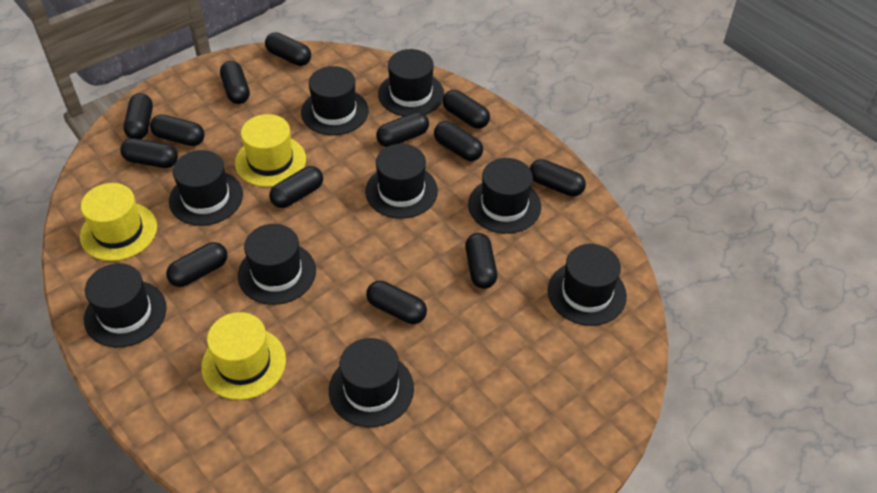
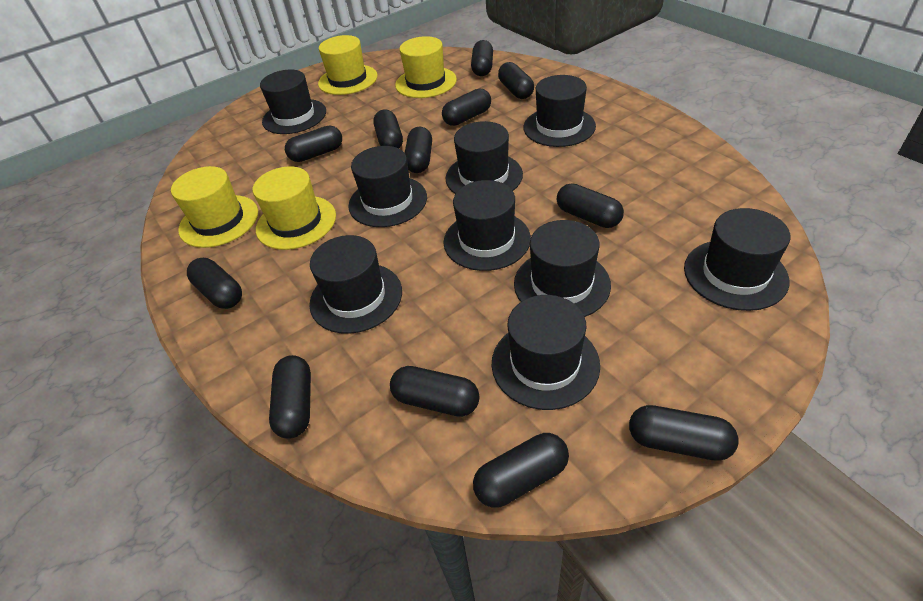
black capsule: [120,138,178,168] [124,93,153,139] [150,114,205,146] [166,242,227,287] [220,61,250,104] [265,32,311,66] [269,166,323,208] [366,281,427,324] [376,112,429,147] [434,121,483,161] [443,90,490,129] [465,233,497,289] [530,159,586,197] = 13 -> [187,258,242,309] [269,355,311,439] [285,125,342,162] [373,109,403,148] [390,366,479,417] [405,127,432,173] [442,88,491,126] [471,40,493,76] [473,433,569,508] [498,62,534,99] [557,183,624,228] [629,405,739,461] = 12
yellow hat: [80,183,157,261] [201,312,286,400] [235,114,306,187] = 3 -> [171,166,258,248] [252,166,336,250] [318,35,378,95] [395,36,457,98] = 4

